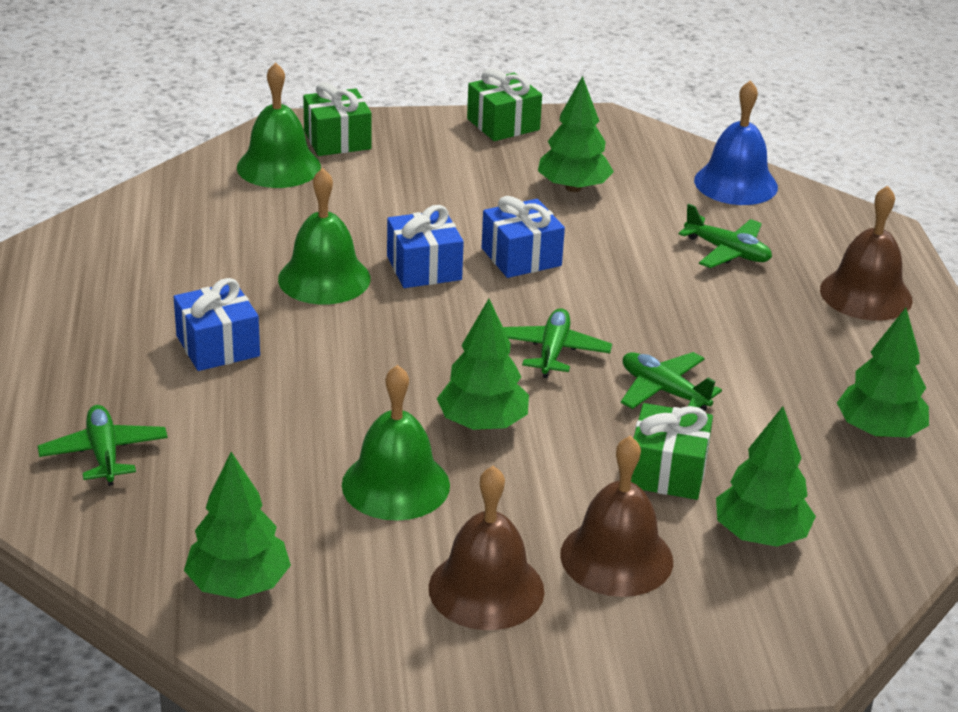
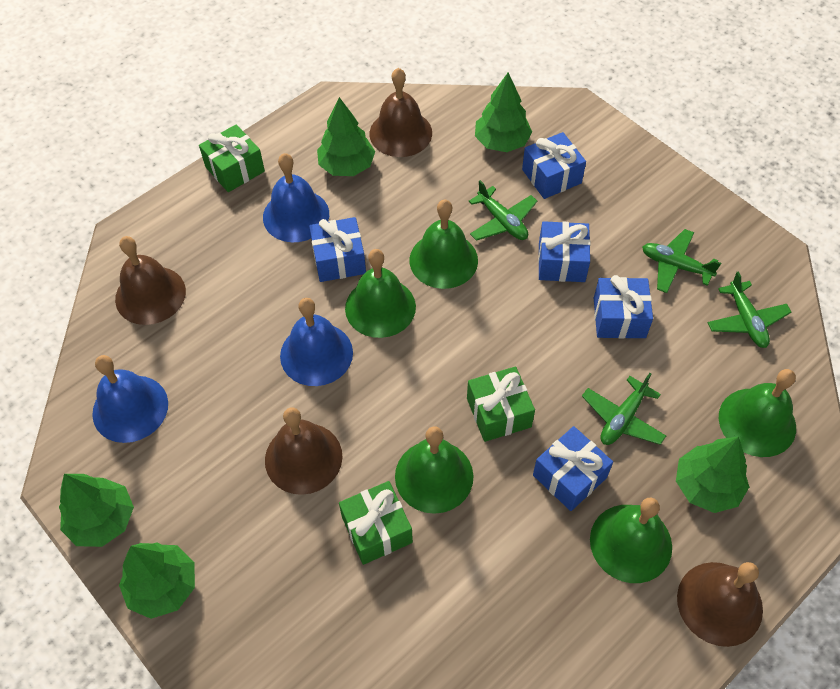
blue bell: [694,80,778,205] = 1 -> [92,355,168,443] [263,153,329,242] [280,298,353,386] = 3
blue gift: [174,278,260,371] [387,205,464,288] [482,196,565,278] = 3 -> [309,217,366,282] [522,132,586,199] [533,426,613,511] [538,221,591,282] [594,275,653,339] = 5
brown bell: [429,466,545,630] [560,436,673,597] [820,185,913,321] = 3 -> [115,236,186,325] [265,407,343,495] [370,68,432,157] [677,562,763,647] = 4
green bell: [237,62,321,188] [278,168,371,305] [342,365,450,521] = 3 -> [345,249,416,338] [395,426,474,514] [409,200,478,289] [590,498,672,583] [719,369,796,457] = 5

